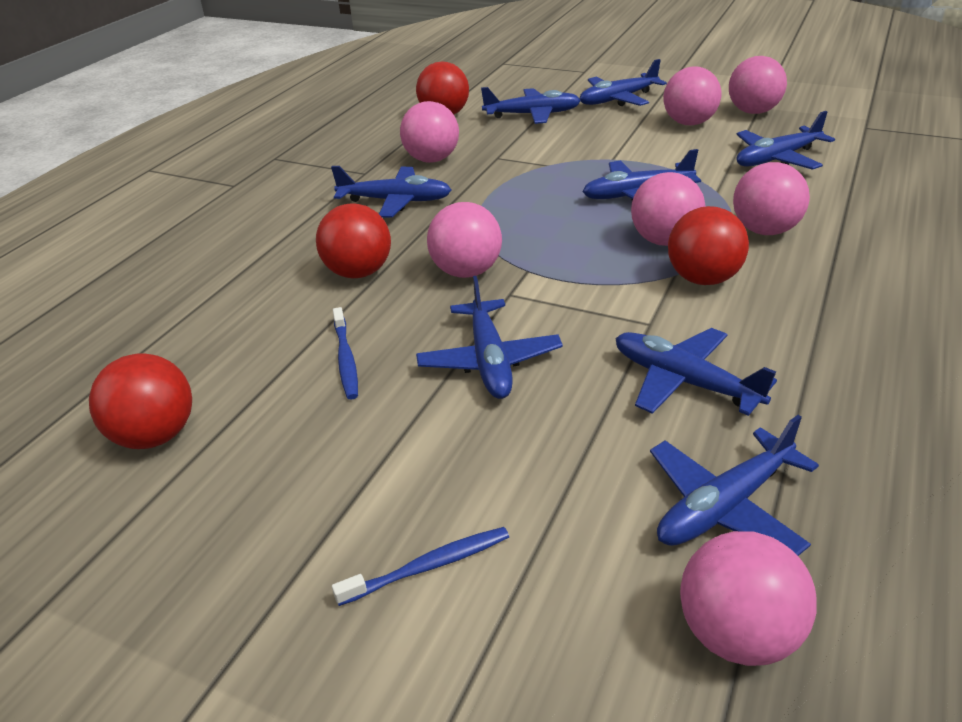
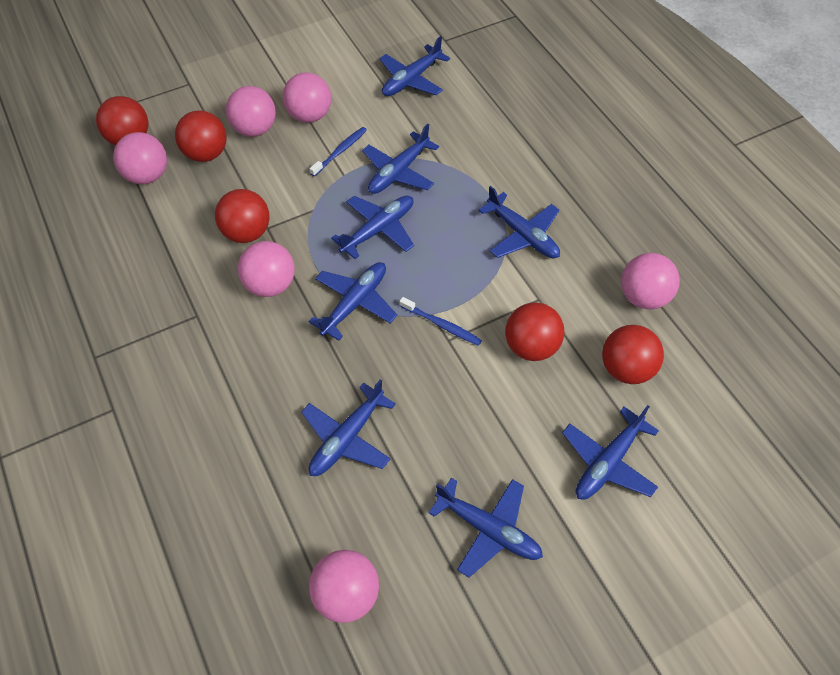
pink ball: [400,101,459,163] [427,202,502,278] [631,172,705,246] [663,66,721,125] [680,531,816,666] [729,56,787,114] [733,162,810,235] = 7 -> [113,132,167,184] [226,86,276,137] [238,241,295,297] [283,72,331,123] [309,550,379,623] [621,253,680,309] = 6
red ball: [89,353,192,449] [316,203,391,279] [416,61,469,115] [668,206,749,285] = 4 -> [96,96,148,146] [175,110,227,162] [215,189,270,243] [505,302,564,361] [602,325,664,384] = 5

